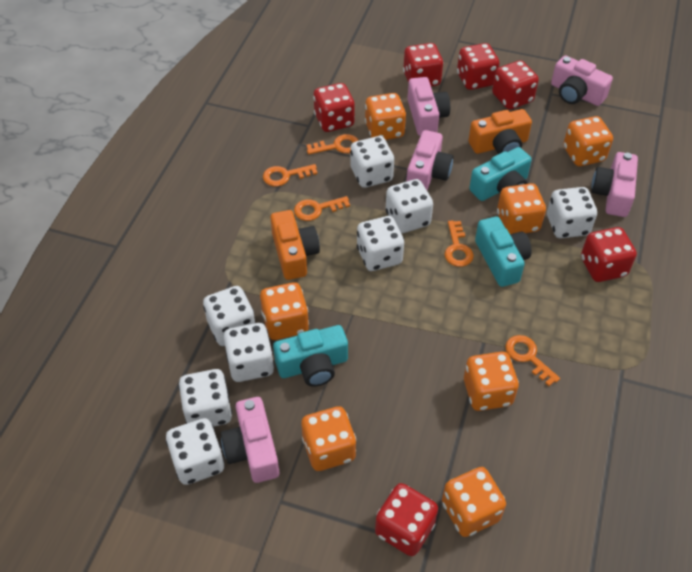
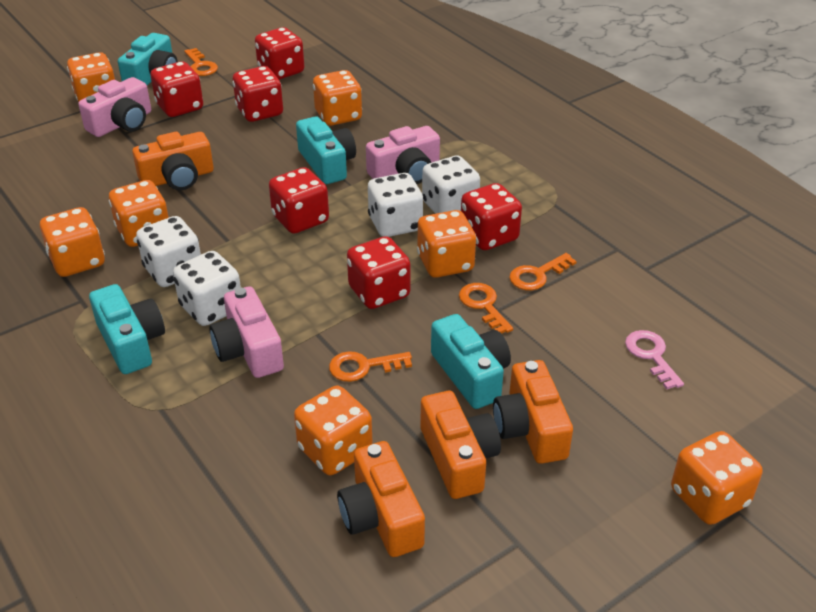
orange camera: [270,210,320,280] [469,109,532,154] = 2 -> [132,132,214,190] [337,441,425,557] [420,391,501,499] [493,360,573,464] = 4
orange key: [263,164,318,186] [294,196,350,221] [306,134,359,155] [444,220,474,267] [505,335,560,386] = 5 -> [185,48,218,76] [329,351,412,382] [459,283,513,334] [509,253,576,291] = 4
pink camera: [221,397,279,483] [406,130,453,190] [407,77,450,136] [551,56,613,106] [591,152,638,217] = 5 -> [78,77,151,137] [209,286,284,378] [366,126,440,184] = 3
pink key: none = 0 -> [625,330,684,389] = 1
turquoise camera: [273,325,348,387] [469,147,532,201] [475,216,532,287] = 3 -> [89,284,165,374] [118,33,178,85] [296,116,356,184] [431,314,511,409] = 4
white dice: [166,418,224,485] [179,369,232,426] [203,286,255,346] [224,323,274,382] [350,136,394,188] [357,216,404,271] [386,179,433,233] [547,187,597,238] = 8 -> [136,216,201,287] [173,251,241,326] [368,173,423,237] [422,156,480,214] = 4

